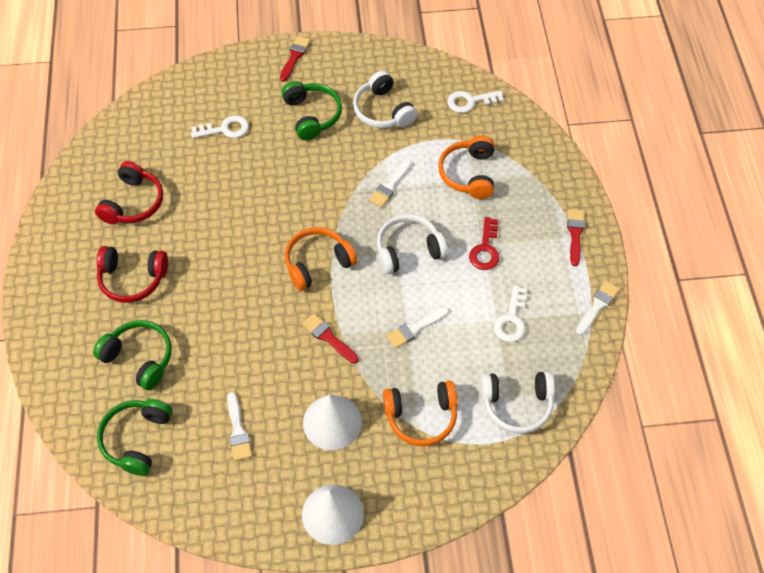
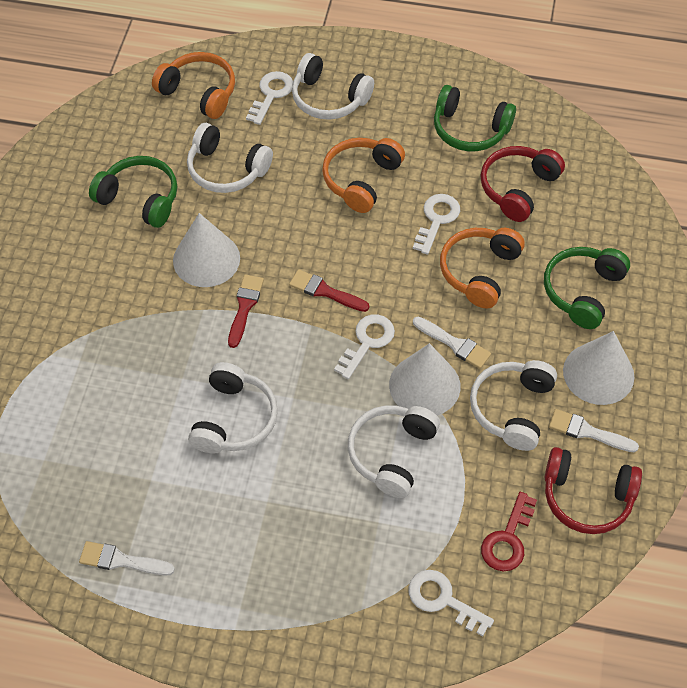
red brush: [280,36,310,82] [302,313,359,364] [567,209,585,266] = 3 -> [228,274,264,348] [289,269,369,312] = 2
white brush: [227,392,252,461] [369,159,412,207] [387,307,449,348] [576,281,620,335] = 4 -> [79,541,175,576] [413,317,491,369] [549,409,639,452] = 3
white cone: [302,484,364,545] [303,395,362,450] = 2 -> [173,213,240,287] [389,343,460,415] [563,331,634,405] = 3
white headphones: [353,71,417,128] [377,214,448,274] [480,371,555,434] = 3 -> [187,123,273,193] [188,362,278,454] [292,53,374,120] [348,405,440,498] [470,360,557,451] = 5
white key: [191,115,249,138] [447,90,504,113] [494,285,527,342] = 3 -> [246,71,293,125] [334,314,395,379] [408,570,494,636] [413,194,460,255] = 4

